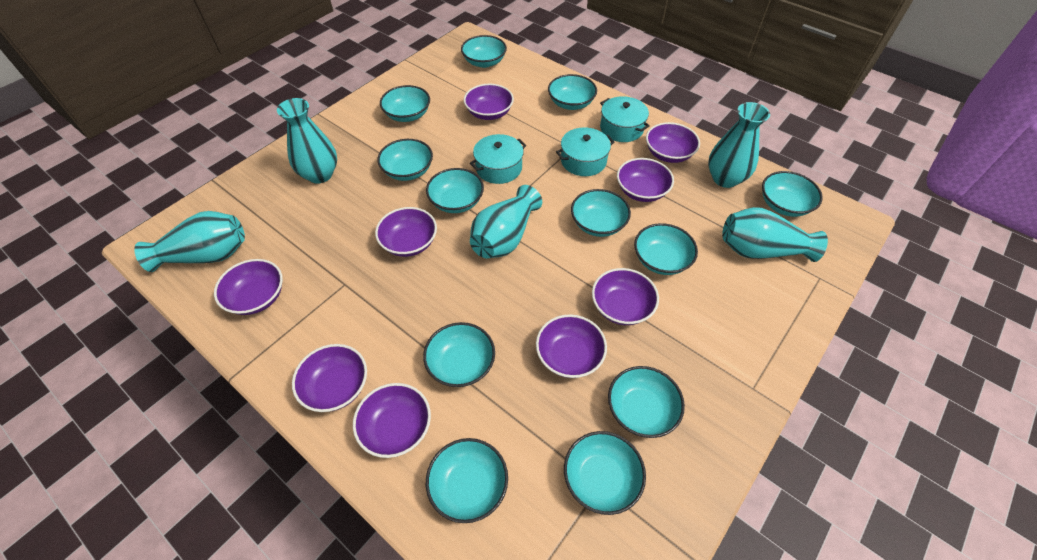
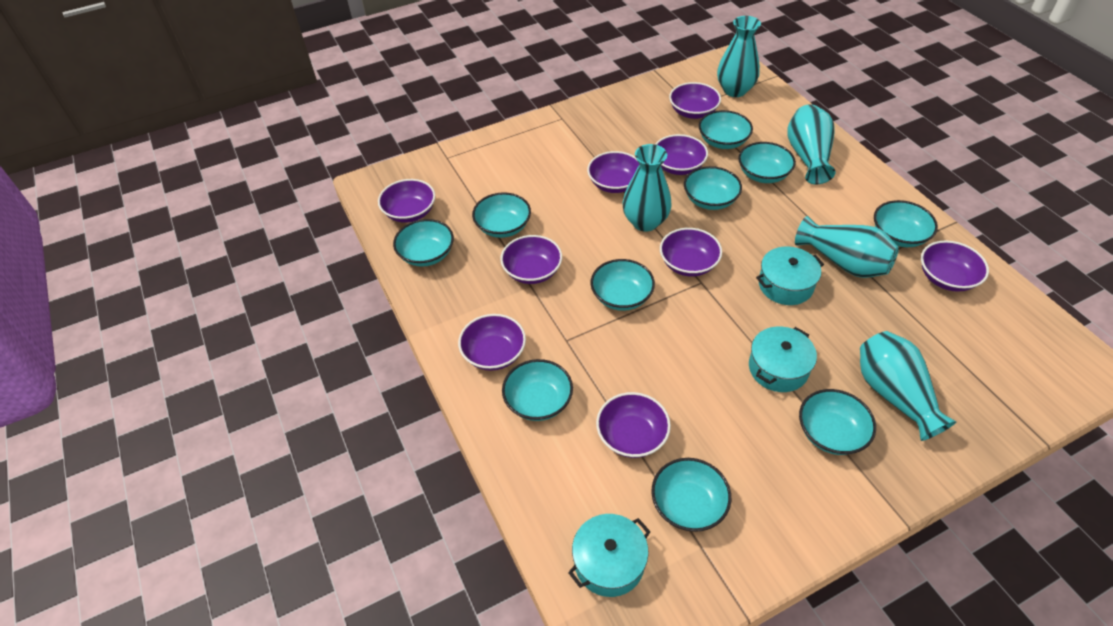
turquoise bowl: [377,139,433,181] [380,85,430,122] [423,322,495,387] [426,168,484,213] [426,438,508,523] [461,35,507,68] [548,74,597,110] [564,431,646,515] [571,189,631,237] [608,366,685,438] [634,223,698,275] [762,171,823,217] = 12 -> [393,219,454,267] [472,192,531,238] [502,359,573,421] [591,259,655,311] [651,458,731,532] [684,166,742,210] [699,110,753,149] [738,142,796,183] [799,389,876,455] [874,200,938,247] = 10

